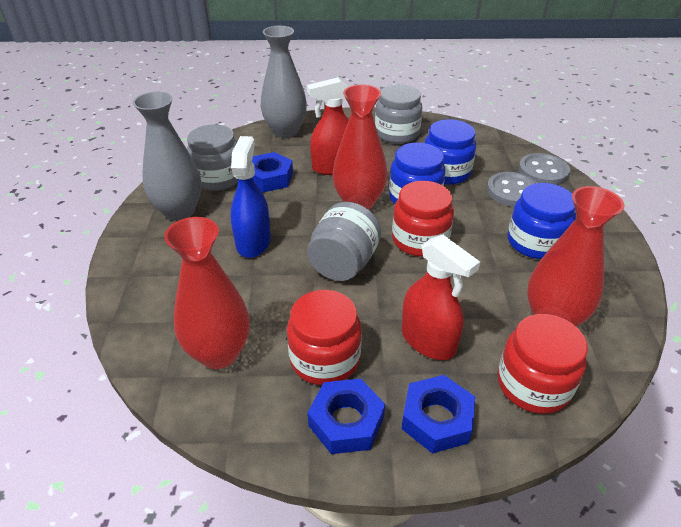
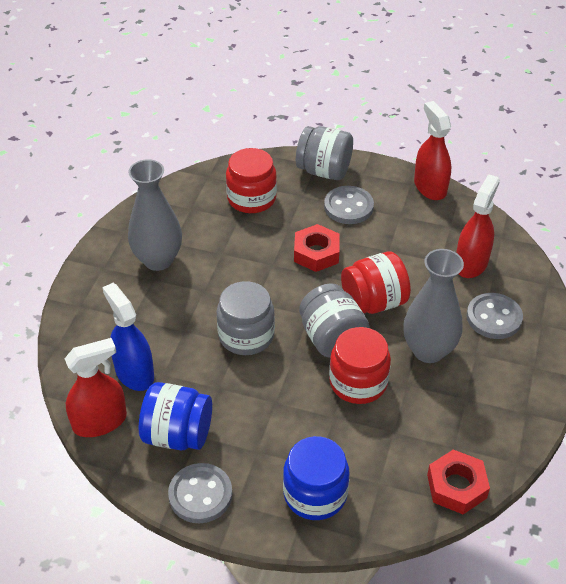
blue jar: [389,143,445,204] [425,119,476,185] [508,183,576,259] = 3 -> [139,382,212,450] [283,436,349,520] = 2
blue nut: [252,152,293,192] [308,379,385,454] [401,375,475,454] = 3 -> none = 0
grey button: [487,172,537,207] [518,153,570,185] = 2 -> [168,463,232,523] [324,186,374,224] [466,293,523,339] = 3
red nut: none = 0 -> [294,224,340,272] [427,450,490,514] = 2
red spray bottle: [307,77,349,175] [402,235,480,360] = 2 -> [64,338,127,437] [414,101,451,200] [456,174,500,278] = 3
red vase: [164,217,250,369] [332,84,387,210] [527,186,624,326] = 3 -> none = 0

